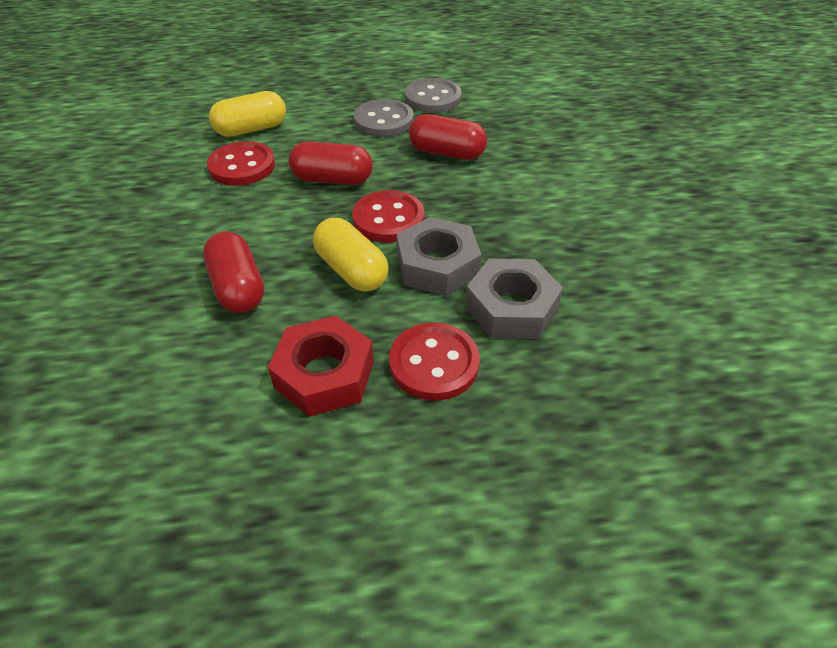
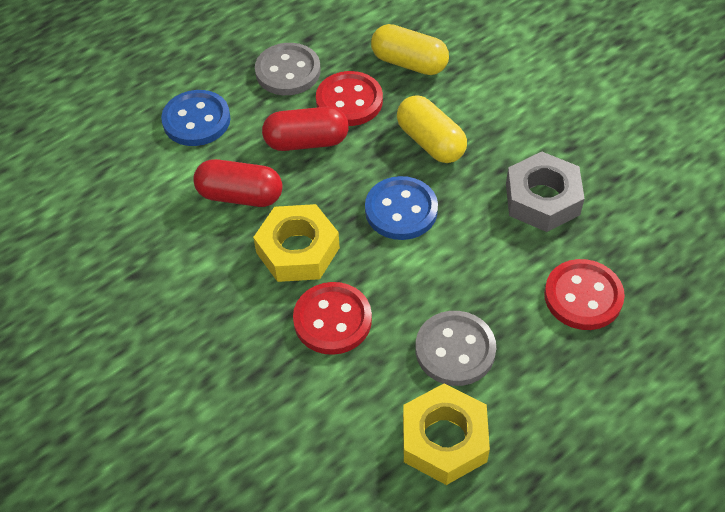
blue button: none = 0 -> [161,90,231,146] [365,176,438,240] = 2
grey nut: [397,217,481,296] [465,259,563,339] = 2 -> [506,152,585,232] = 1
red capsule: [203,231,264,313] [289,141,373,185] [409,114,487,160] = 3 -> [193,159,283,207] [262,107,349,151] = 2
red nut: [268,316,374,417] = 1 -> none = 0
yellow nut: none = 0 -> [253,204,340,282] [403,384,490,485] = 2

